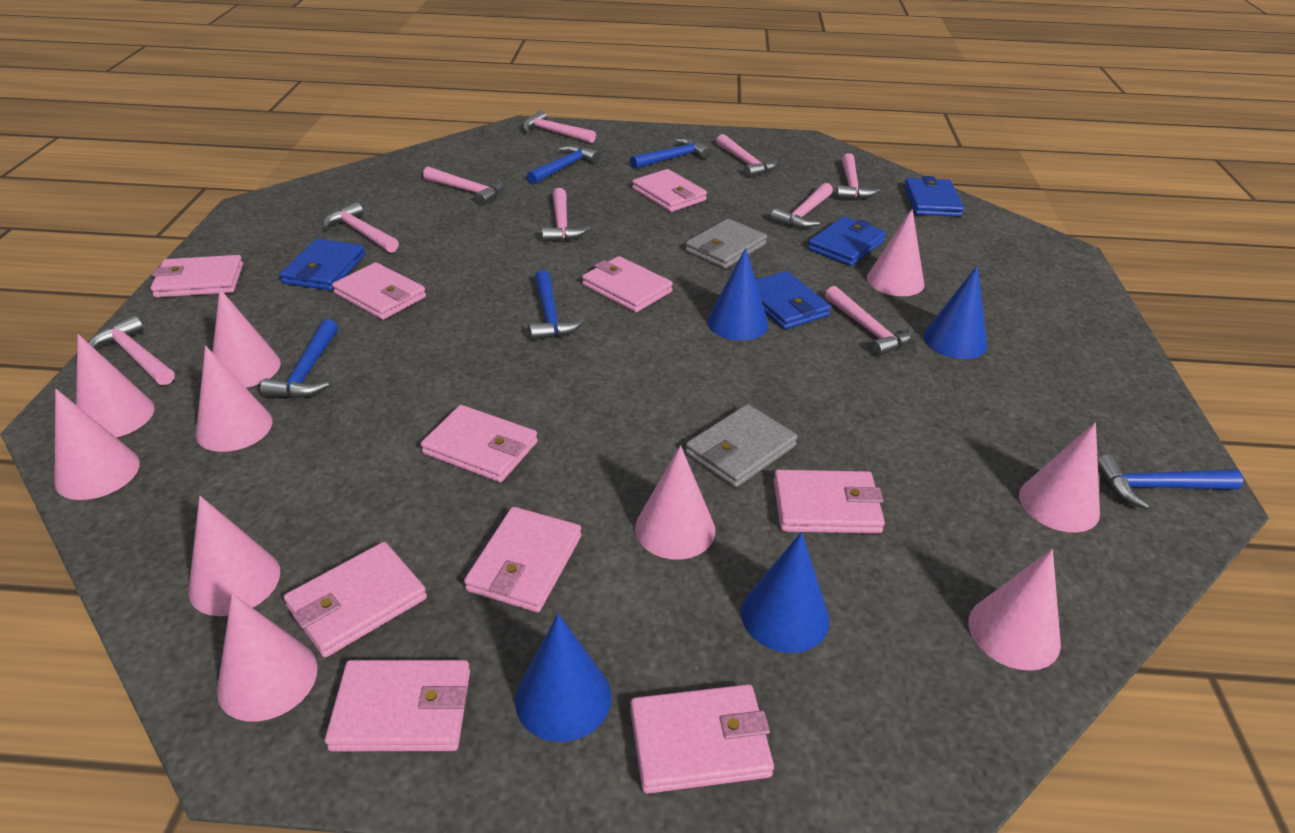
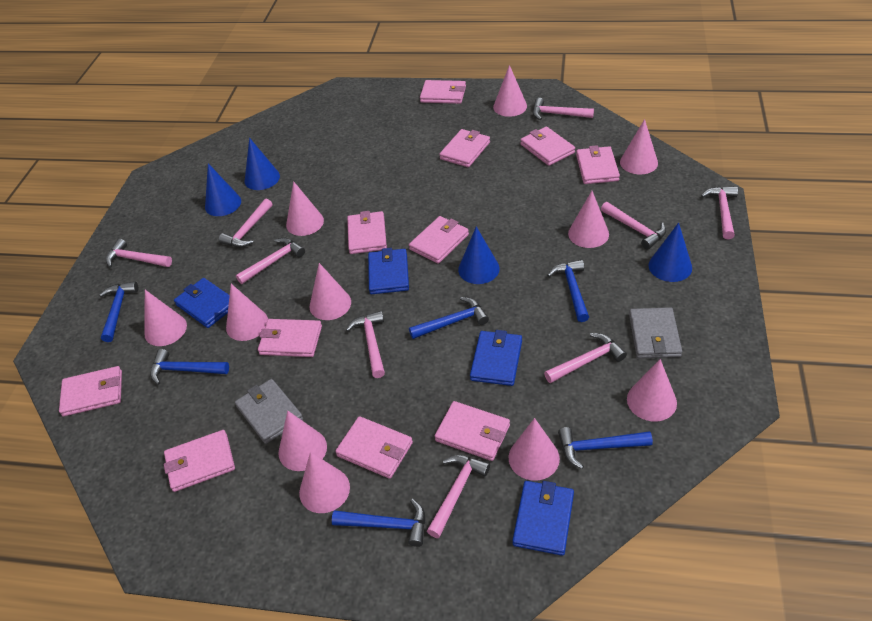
blue hammer: [260,319,338,399] [527,145,600,185] [529,270,585,341] [630,138,711,169] [1098,454,1243,510] = 5 -> [99,281,138,342] [150,349,229,385] [332,499,425,547] [409,297,489,339] [547,260,589,322] [558,427,653,469] = 6
pink cone: [54,389,140,500] [76,334,154,437] [188,496,280,616] [196,345,272,452] [212,289,281,388] [217,594,317,722] [635,445,715,560] [867,209,925,296] [968,549,1061,671] [1019,422,1100,533] = 10 -> [144,290,187,346] [226,284,268,341] [278,411,327,471] [286,181,324,236] [299,452,350,513] [309,263,351,320] [493,65,527,117] [509,418,560,481] [568,191,609,248] [620,119,658,174] [627,359,677,421] = 11
pink wallet: [151,255,243,298] [284,542,427,658] [325,660,470,751] [332,262,426,320] [421,405,538,482] [464,507,581,612] [582,256,673,312] [630,684,774,794] [632,169,707,212] [773,470,885,533] = 10 -> [59,366,122,416] [164,430,235,492] [258,319,322,357] [335,416,413,479] [347,211,387,254] [409,216,469,264] [420,80,466,104] [435,401,510,461] [439,129,490,167] [520,126,575,166] [576,145,620,184] = 11

